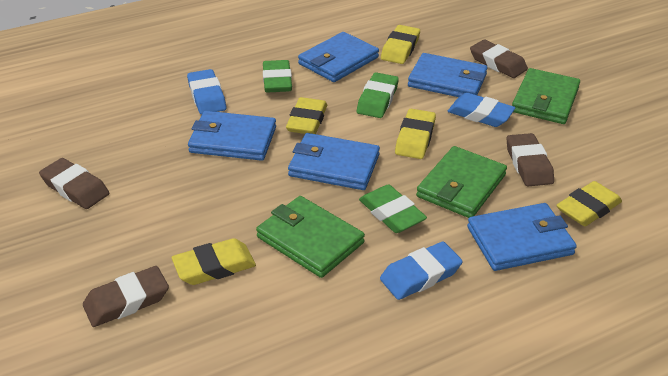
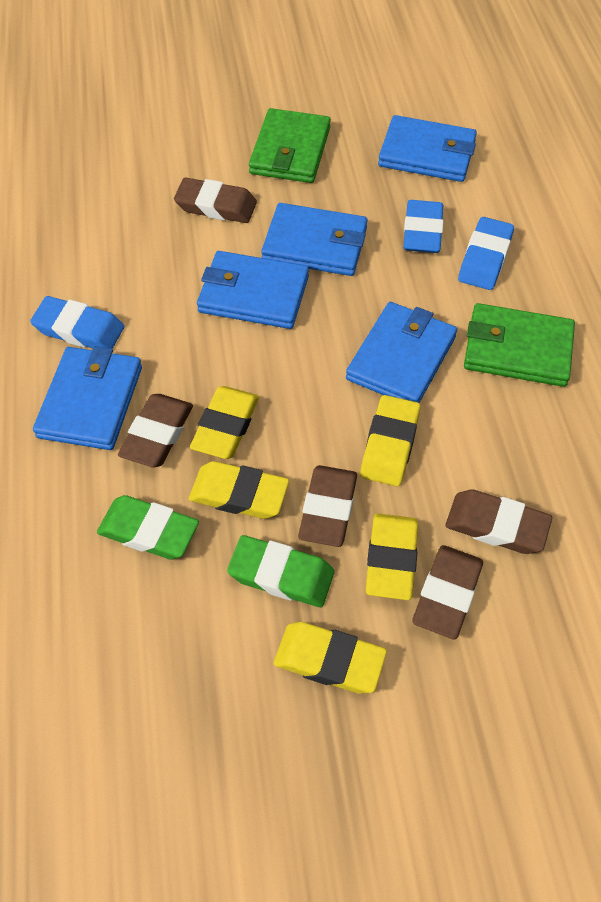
brown eraser: [39,158,109,209] [83,266,169,327] [470,40,528,78] [507,133,554,186] = 4 -> [118,394,193,468] [174,177,257,223] [298,465,357,547] [412,545,483,640] [445,490,552,554] = 5
green eraser: [263,60,292,93] [357,72,399,118] [359,184,427,233] = 3 -> [97,495,199,560] [227,535,334,607] = 2
green wallet: [256,196,365,278] [416,146,507,218] [512,68,580,124] = 3 -> [249,108,331,183] [464,303,575,387] = 2

